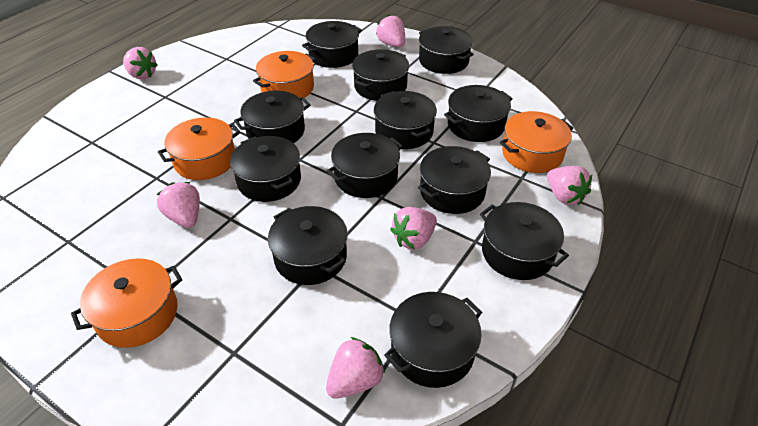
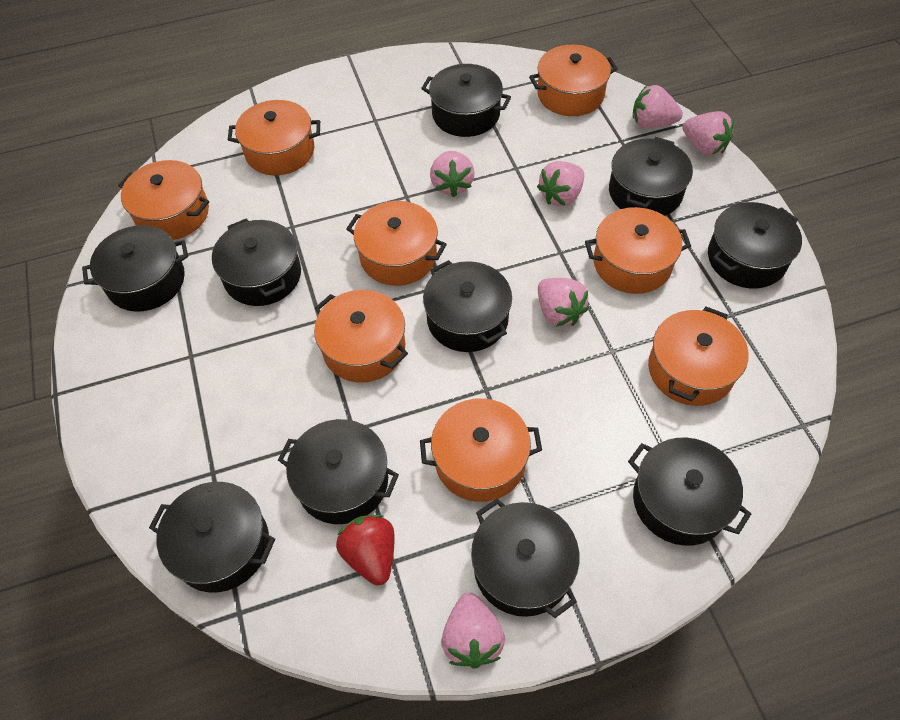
black pot: [230,136,301,202] [234,91,311,143] [268,206,348,285] [302,21,362,68] [327,133,403,198] [352,49,409,101] [374,91,437,149] [384,292,482,388] [418,146,491,214] [419,26,474,74] [444,85,513,142] [480,202,569,280] = 12 -> [82,225,188,312] [149,482,275,593] [212,218,301,306] [278,419,399,524] [421,64,511,137] [423,260,512,352] [471,499,580,618] [609,137,693,216] [628,438,751,546] [708,202,802,288] = 10
orange pot: [71,258,182,348] [158,117,241,180] [253,51,316,98] [500,111,573,173] = 4 -> [118,160,209,240] [228,100,320,175] [314,290,408,383] [346,201,447,286] [420,398,542,502] [529,45,618,116] [585,207,691,294] [648,307,748,406] = 8
red strawberry: none = 0 -> [336,515,395,585] = 1

